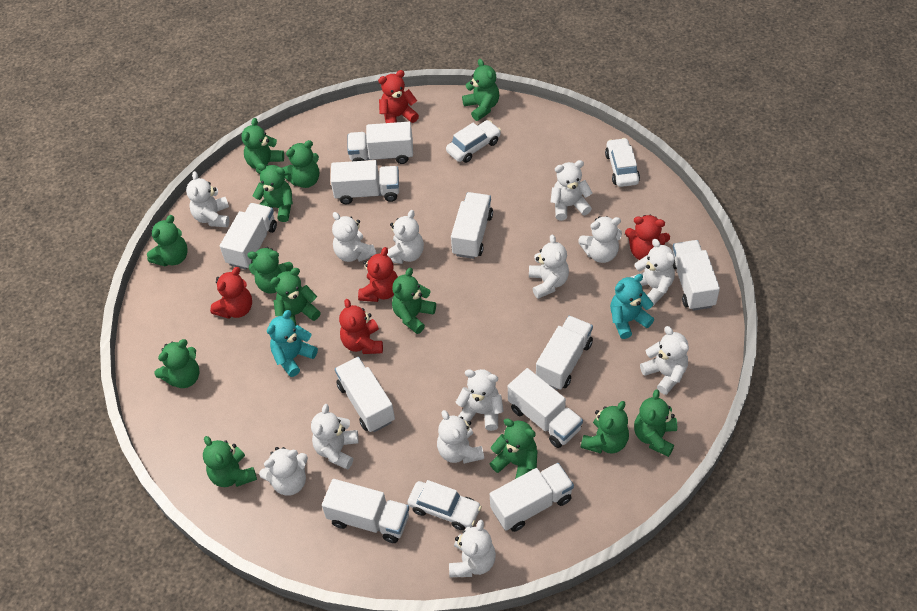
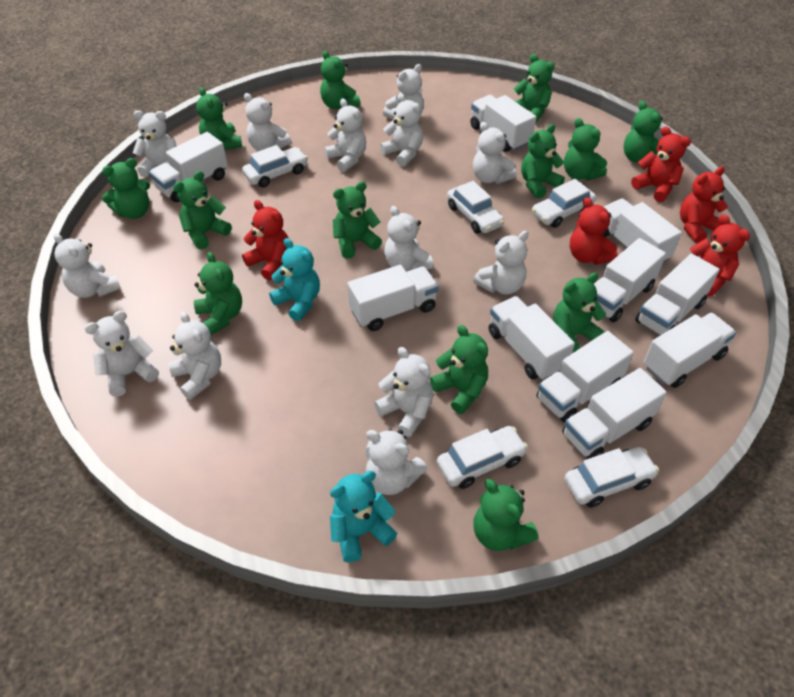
white car: [407,480,482,530] [446,120,501,163] [605,138,640,187] = 3 -> [242,145,308,188] [437,426,528,489] [447,181,504,233] [532,179,596,228] [565,447,659,508] = 5

